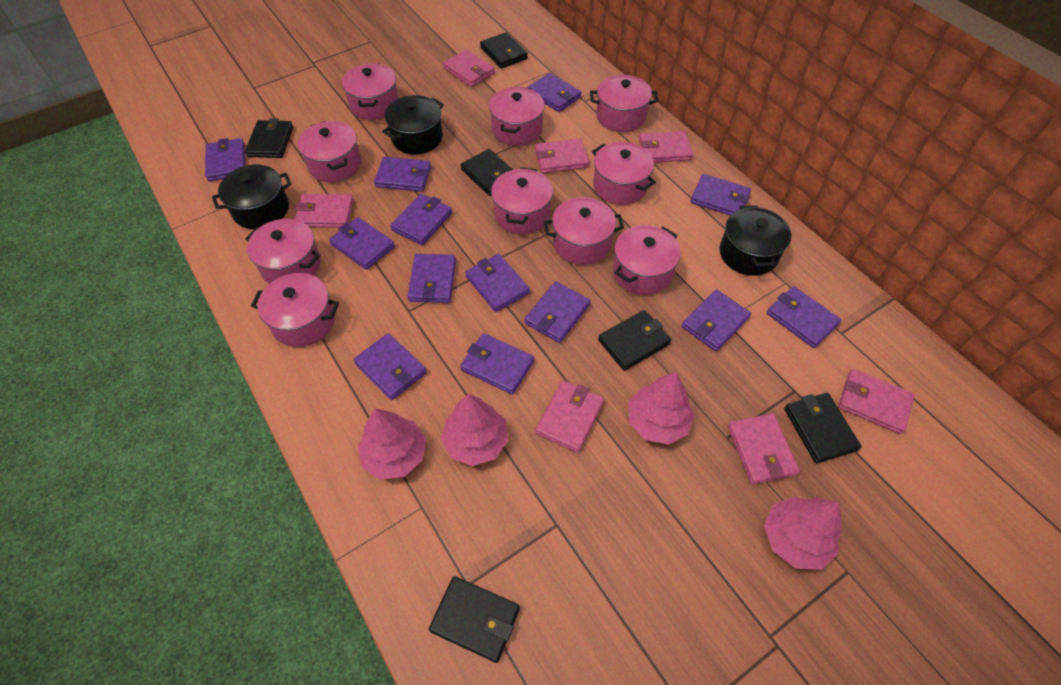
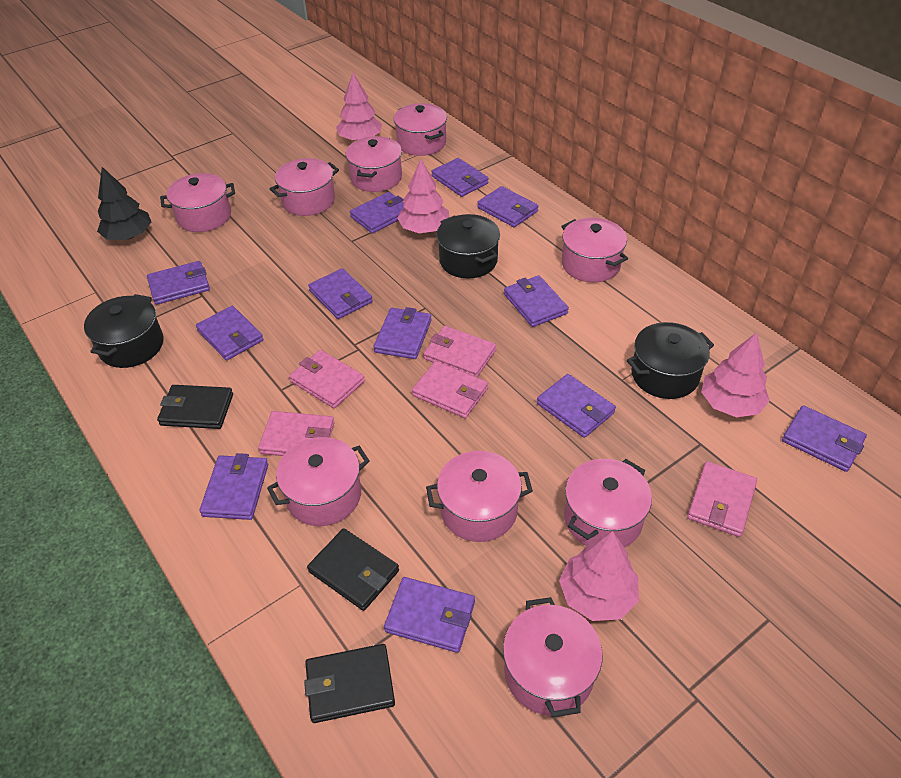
black tree: none = 0 -> [97,167,151,240] = 1
black wallet: [245,118,293,158] [429,576,520,663] [461,149,513,196] [480,32,528,68] [598,310,671,371] [784,393,862,463] = 6 -> [157,385,233,429] [304,644,395,723] [307,528,399,611] = 3
pink pot: [245,219,321,284] [251,273,339,347] [298,121,361,182] [342,63,399,120] [489,87,545,146] [491,167,553,234] [544,197,624,265] [590,75,658,132] [592,142,656,205] [613,225,681,295] = 10 -> [160,173,235,232] [267,437,370,526] [270,158,339,216] [346,136,402,192] [394,103,447,156] [426,451,533,542] [503,597,603,717] [561,218,628,282] [564,459,652,548] = 9
pink wallet: [295,194,354,228] [443,49,495,87] [535,138,589,173] [535,380,604,453] [639,131,693,163] [728,413,800,484] [838,369,914,434] = 7 -> [258,411,334,456] [289,350,365,408] [412,361,488,418] [424,326,496,377] [687,461,757,537] = 5
purple wallet: [205,138,245,181] [329,217,395,270] [354,333,427,400] [374,157,431,192] [390,194,452,245] [408,254,456,303] [460,333,534,395] [465,254,530,312] [524,281,590,343] [527,73,581,112] [681,290,751,351] [691,174,751,216] [767,286,841,348] = 13 -> [147,261,210,305] [196,306,264,361] [199,453,268,520] [308,268,373,319] [350,192,404,233] [373,307,432,359] [384,577,475,653] [432,158,489,197] [477,186,539,227] [504,275,569,327] [537,374,616,438] [782,405,867,472] = 12

